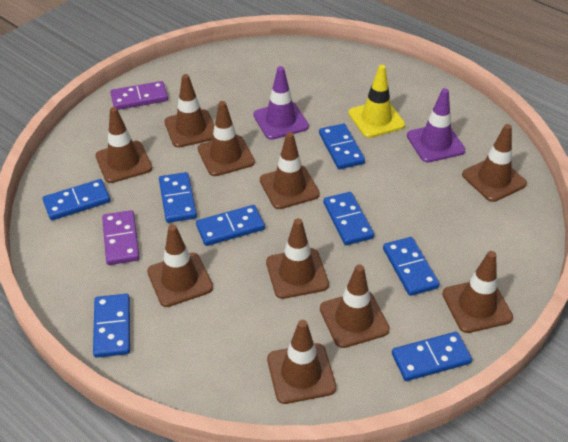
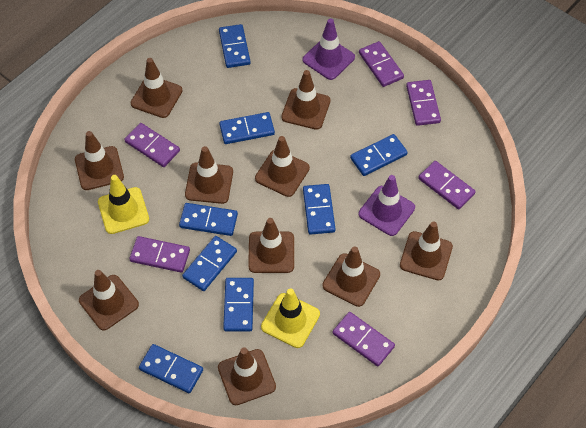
purple domino: [102,210,140,265] [110,81,168,110] = 2 -> [124,123,180,167] [129,236,190,273] [333,312,395,366] [359,41,404,87] [406,80,441,126] [418,161,476,209] = 6
yellow traffic cone: [348,65,405,138] = 1 -> [98,175,149,234] [261,288,320,348] = 2

